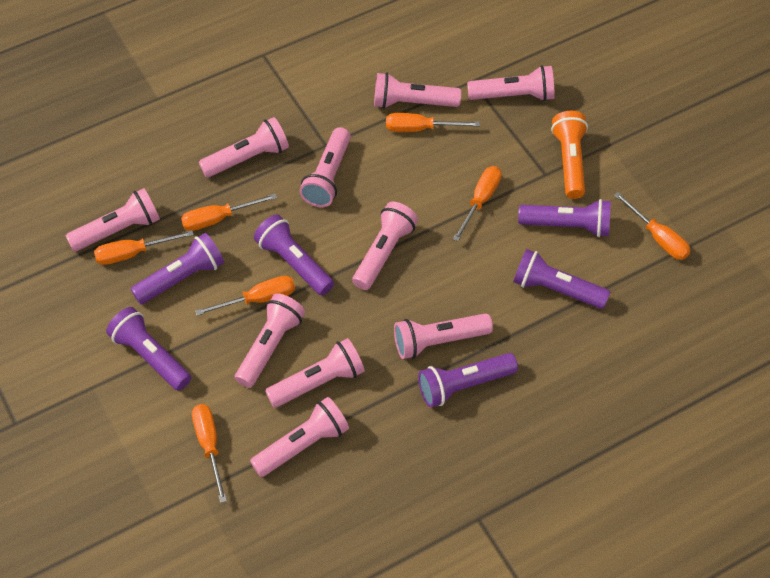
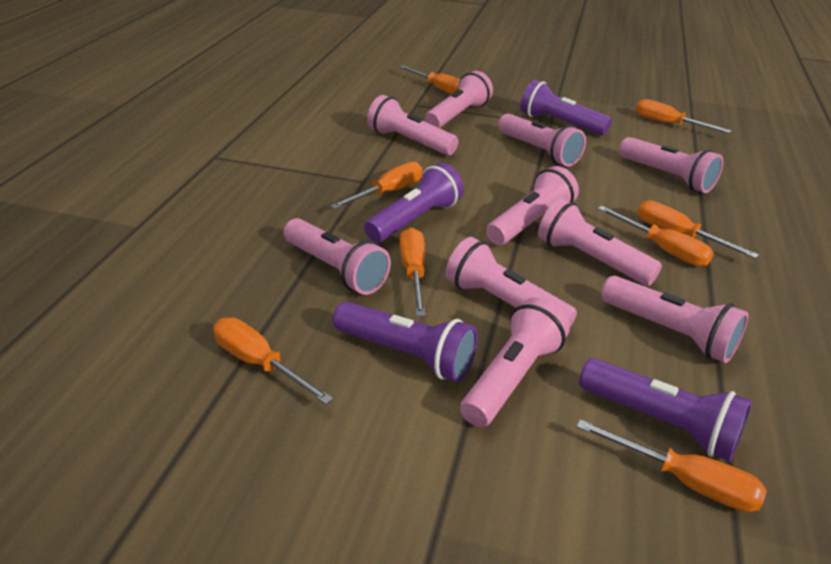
orange flashlight: [551,111,588,199] = 1 -> none = 0
orange screwdriver: [94,230,194,265] [181,194,277,231] [192,404,227,503] [195,276,295,316] [386,113,480,132] [453,166,502,242] [614,192,690,260] = 7 -> [213,317,333,404] [330,162,423,209] [398,65,460,94] [400,227,425,317] [576,419,767,512] [598,206,714,266] [636,99,731,133] [637,200,759,259] = 8
purple flashlight: [106,307,191,391] [131,233,224,304] [254,214,334,295] [418,353,518,407] [513,249,610,309] [518,199,611,237] = 6 -> [333,302,478,382] [364,163,464,243] [520,80,612,135] [579,358,752,461] = 4

